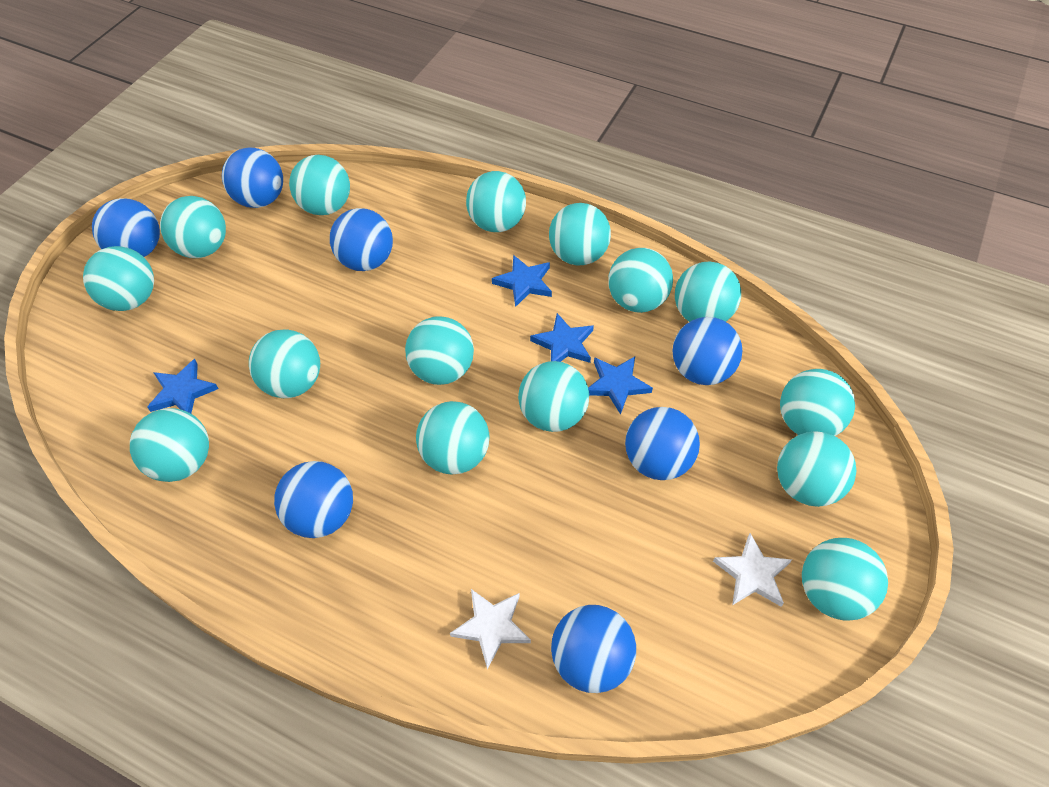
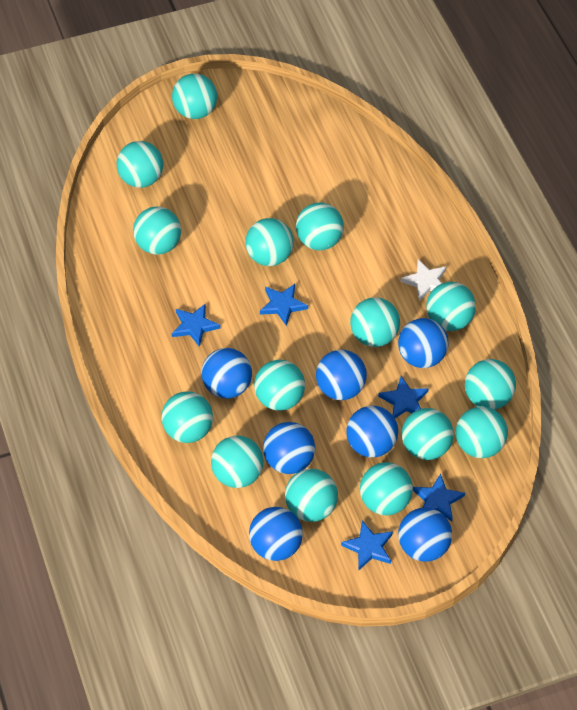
blue star: [147,359,218,413] [492,255,552,307] [530,313,594,363] [588,357,653,415] = 4 -> [172,304,220,347] [260,284,308,326] [341,520,393,570] [378,376,429,418] [413,474,465,521] = 5
white star: [450,589,531,669] [713,533,792,607] = 2 -> [401,259,446,301] = 1

